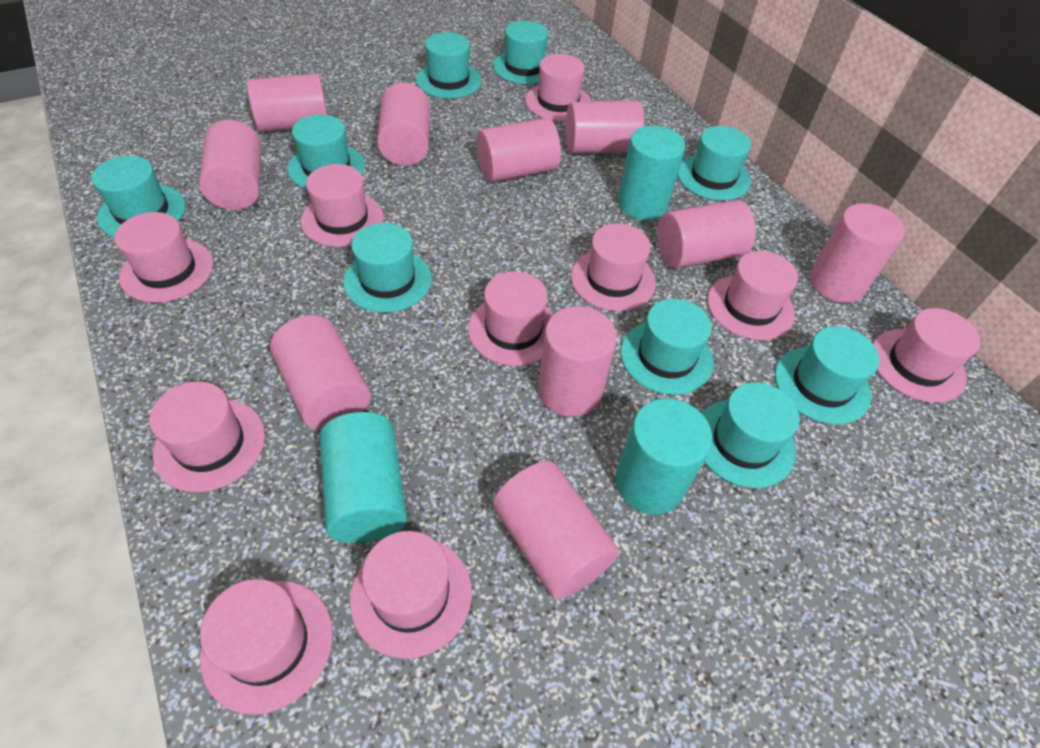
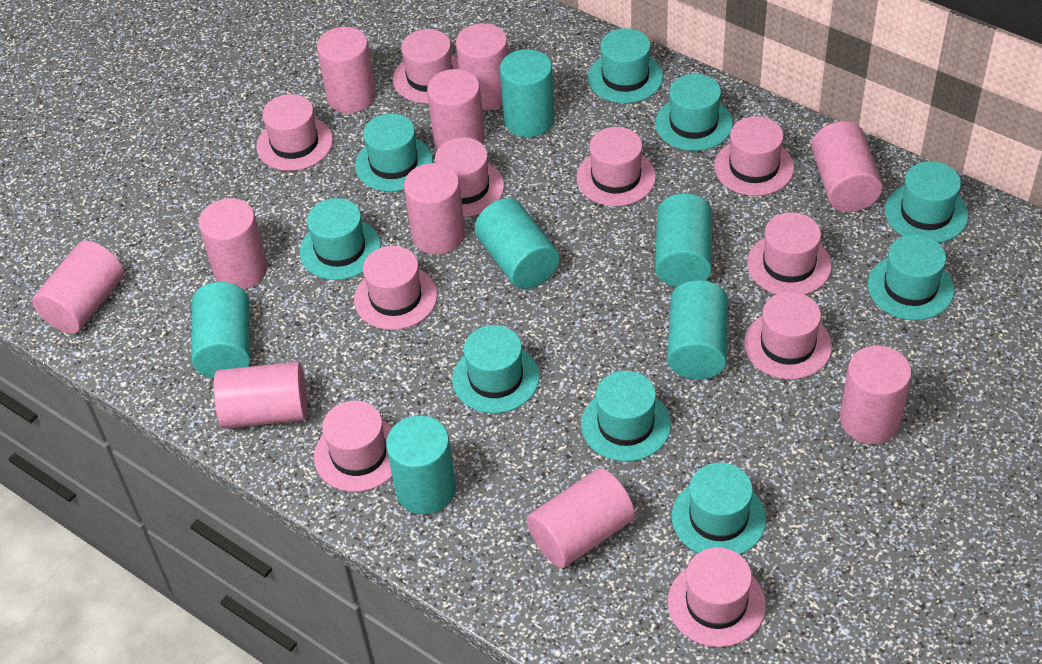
turquoise cylinder: [319,412,407,543] [615,399,712,514] [618,126,685,220] = 3 -> [192,282,251,378] [386,415,456,514] [475,198,560,289] [500,49,555,137] [655,193,712,287] [667,280,728,379] = 6

